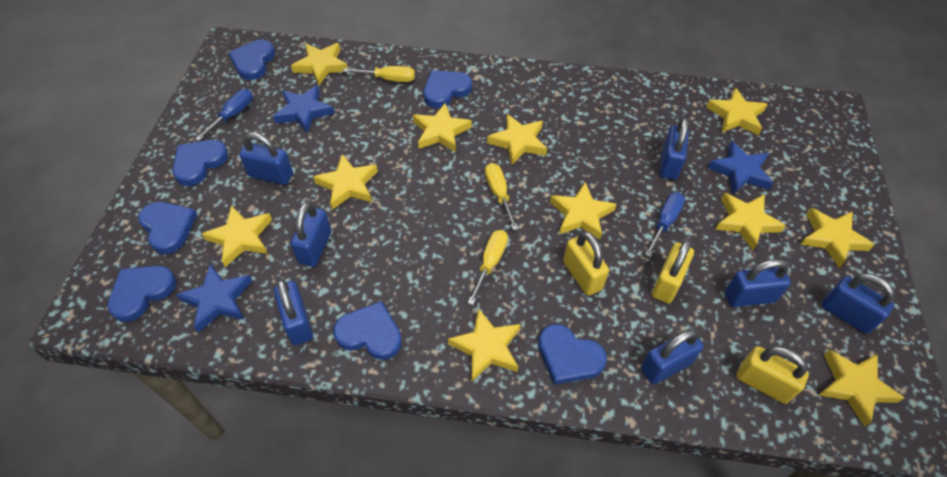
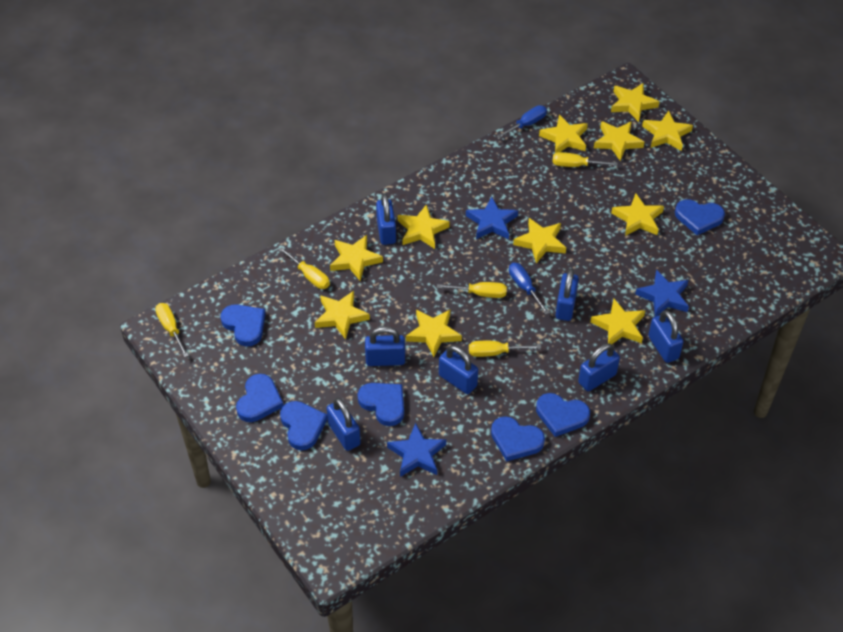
yellow padlock: [563,231,609,296] [652,239,694,304] [736,346,809,404] = 3 -> none = 0
yellow screwdriver: [343,66,415,82] [468,230,508,305] [485,163,518,230] = 3 -> [155,303,189,357] [278,247,330,289] [437,282,507,298] [469,341,541,357] [552,152,618,167] = 5

